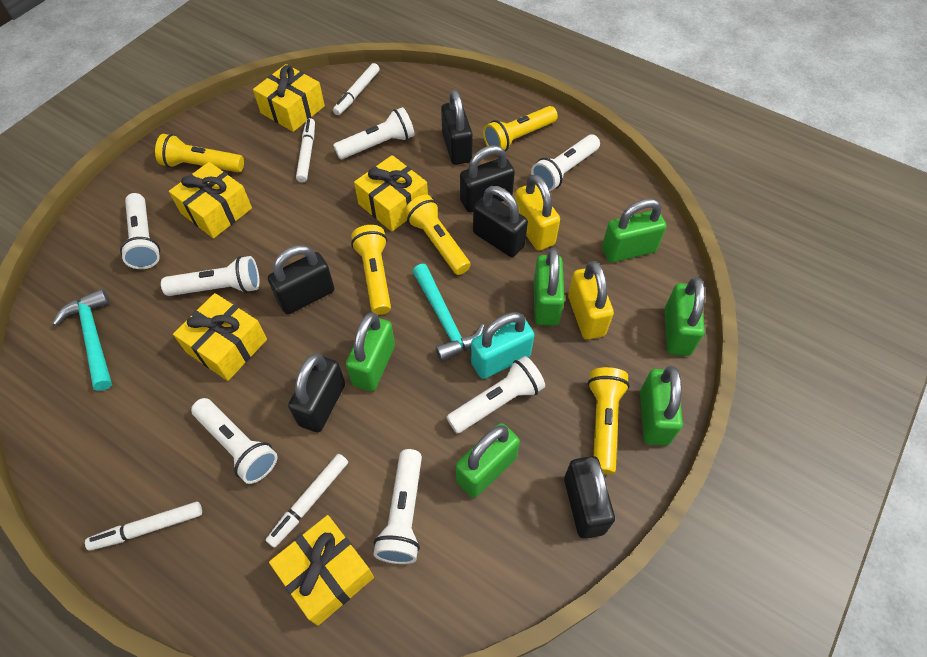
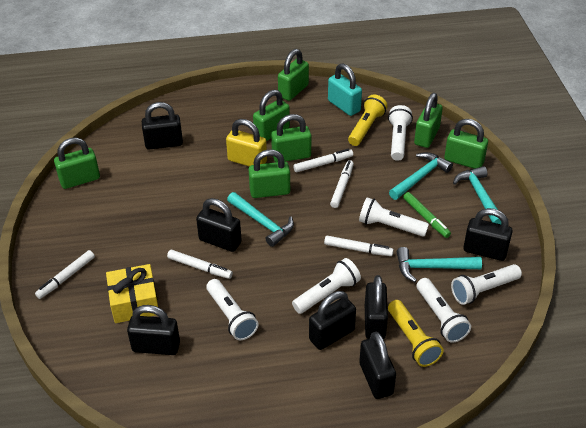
black padlock: [268,245,334,314] [288,353,345,432] [441,90,473,165] [460,145,515,212] [473,186,528,257] [564,456,615,539] = 6 -> [127,305,180,355] [142,102,183,150] [196,198,242,252] [309,291,356,350] [359,332,396,399] [365,275,388,339] [463,208,513,261] = 7
green marker: none = 0 -> [403,192,451,238] = 1
green padlock: [346,313,395,391] [456,423,520,498] [534,248,565,326] [602,198,666,262] [640,366,683,446] [665,277,705,356] = 6 -> [54,137,100,189] [248,149,290,198] [253,90,290,141] [271,114,311,162] [278,49,309,101] [414,93,443,148] [444,119,488,169] = 7
turquoise hammer: [52,289,112,391] [412,264,485,362] = 2 -> [227,192,294,247] [389,152,453,200] [396,247,482,282] [453,166,501,224] = 4
white flashlight: [120,193,160,269] [161,256,259,296] [191,398,277,484] [333,107,415,159] [373,449,422,564] [446,356,545,433] [531,134,600,191] = 7 -> [206,279,258,340] [292,258,361,314] [359,197,429,237] [388,105,413,161] [416,278,471,343] [451,264,522,305] = 6
white marker: [85,502,202,551] [266,454,348,548] [296,118,315,182] [333,63,380,115] = 4 -> [35,250,95,299] [167,250,233,279] [293,149,353,172] [324,236,394,256] [330,160,354,208] = 5
yellow flashlight: [155,134,244,172] [351,225,391,315] [404,195,471,275] [483,106,558,152] [588,367,630,475] = 5 -> [348,95,388,146] [388,300,444,367] = 2
yellow gift: [169,162,252,238] [173,293,267,381] [253,64,325,132] [269,515,374,626] [354,155,428,231] = 5 -> [106,264,158,323] = 1
yellow padlock: [515,174,560,251] [568,261,614,340] = 2 -> [226,119,267,166] = 1

